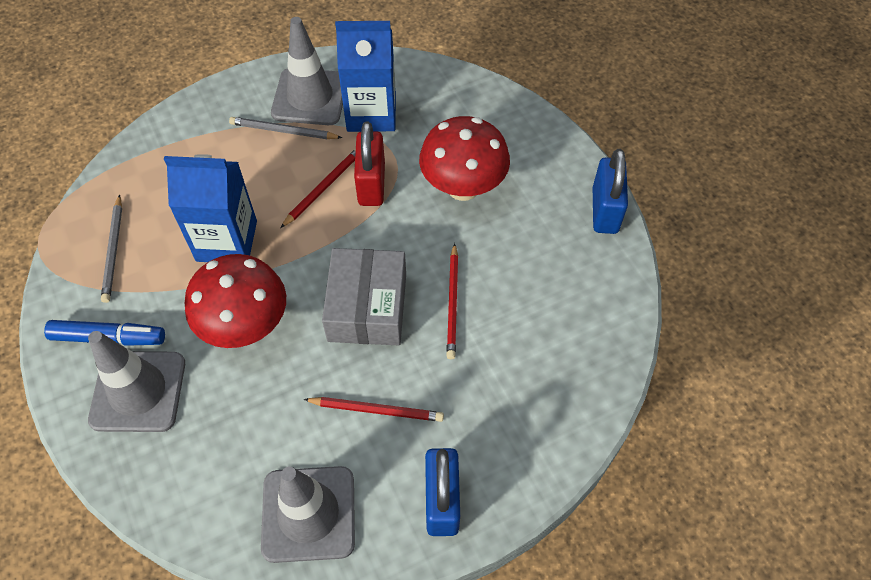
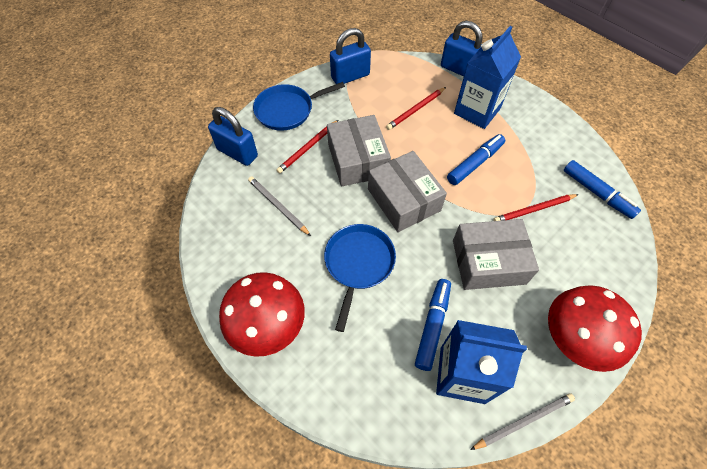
blue marker: [44,320,165,346] = 1 -> [415,279,451,371] [447,134,505,185] [564,160,641,219] = 3
blue padlock: [425,448,460,536] [593,149,628,234] = 2 -> [208,107,258,166] [330,28,371,84] [441,21,483,76] = 3
blue pan: none = 0 -> [253,82,345,131] [324,224,396,332] = 2
grey box: [322,248,406,345] = 1 -> [327,115,391,186] [368,151,447,232] [453,219,539,290] = 3
grey traffic cone: [88,331,185,432] [261,466,355,563] [271,17,343,125] = 3 -> none = 0
red padlock: [354,121,385,206] = 1 -> none = 0

